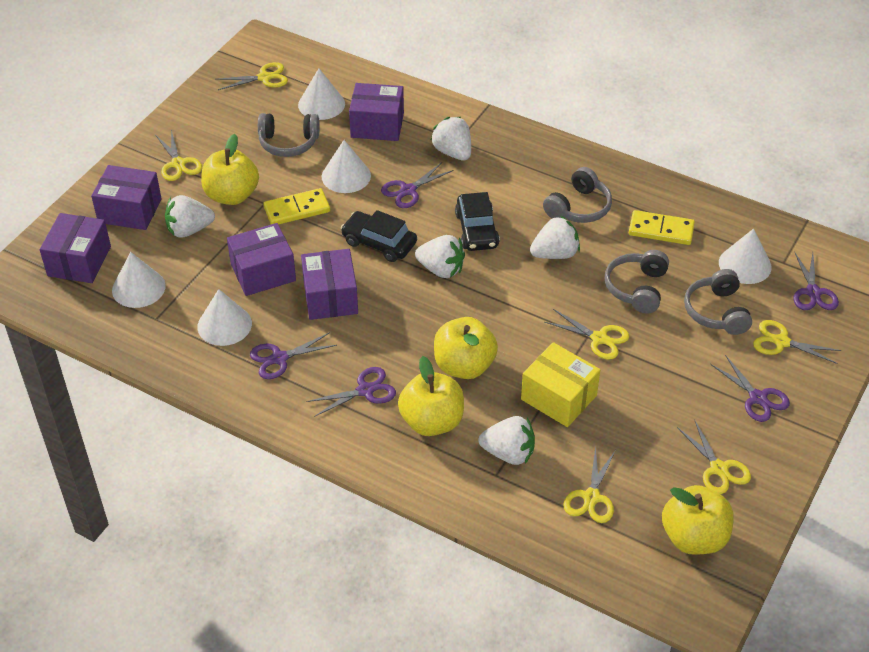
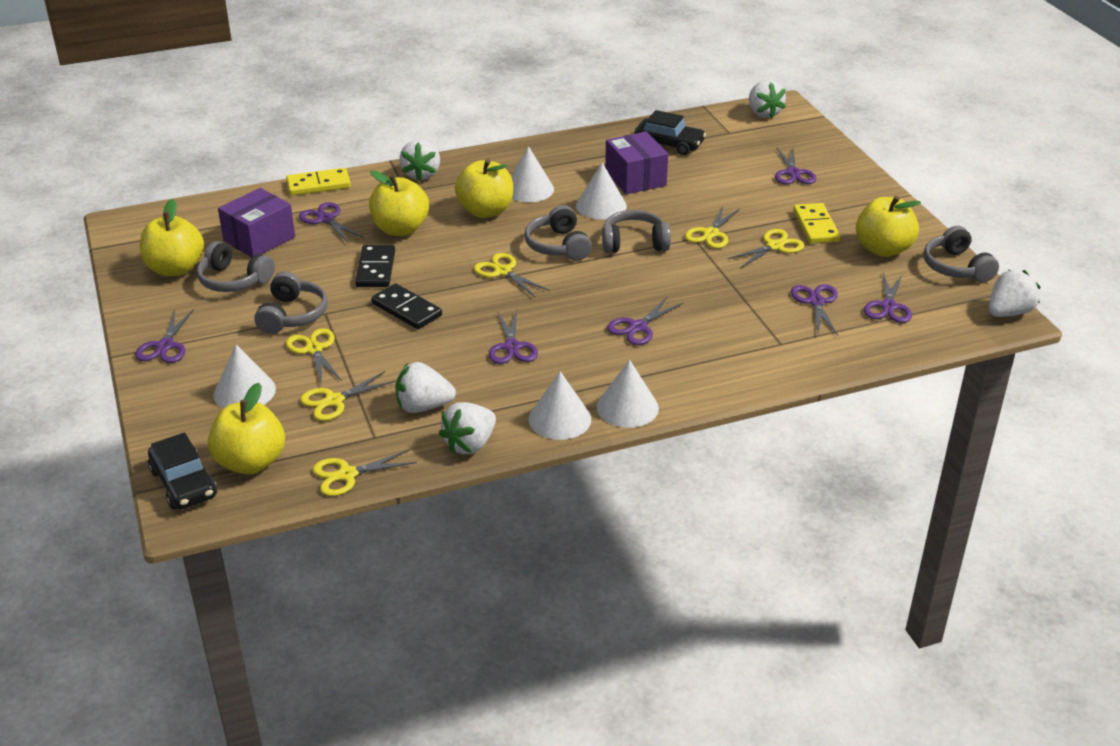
black domino: none = 0 -> [355,245,395,287] [371,283,442,329] = 2
grey headphones: [258,113,320,157] [543,167,612,223] [605,250,669,314] [684,269,752,335] = 4 -> [197,241,275,292] [254,272,328,334] [524,205,592,261] [602,210,671,253] [923,226,999,283] = 5
purple box: [40,213,111,283] [91,165,162,230] [227,223,296,296] [301,249,358,320] [349,83,404,141] = 5 -> [218,188,295,257] [605,131,668,194] = 2
purple scissors: [250,332,337,379] [307,367,396,417] [381,162,453,208] [710,355,790,422] [793,253,839,310] = 5 -> [135,309,194,363] [299,202,364,242] [489,310,538,364] [607,296,683,345] [775,148,817,184] [791,284,838,336] [864,273,912,323] = 7
yellow apple: [201,134,259,205] [398,356,464,436] [434,317,498,379] [662,485,734,555] = 4 -> [140,199,204,276] [208,383,285,474] [369,170,429,236] [455,159,513,218] [856,196,921,257] = 5
yellow box: [521,342,600,427] = 1 -> none = 0

